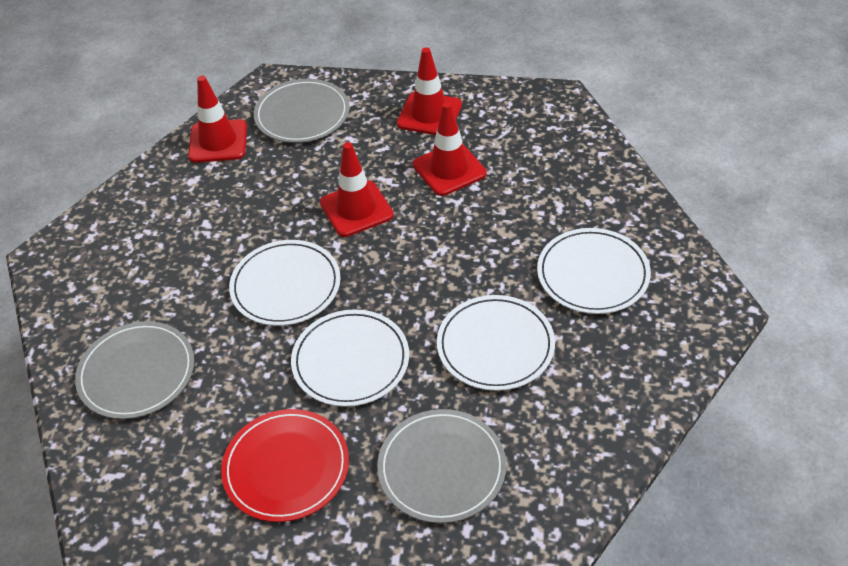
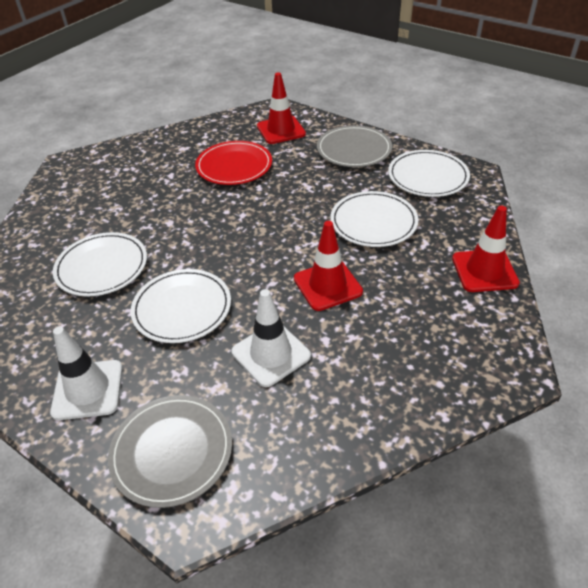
grey plate: [75,321,194,419] [254,79,349,143] [377,409,506,523] = 3 -> [108,395,232,508] [317,125,392,167] = 2
red traffic cone: [188,76,247,163] [320,142,394,237] [397,47,462,135] [413,102,486,196] = 4 -> [257,72,306,144] [294,221,363,311] [452,206,520,292] = 3
white traffic cone: none = 0 -> [50,327,123,420] [232,289,311,387] = 2

